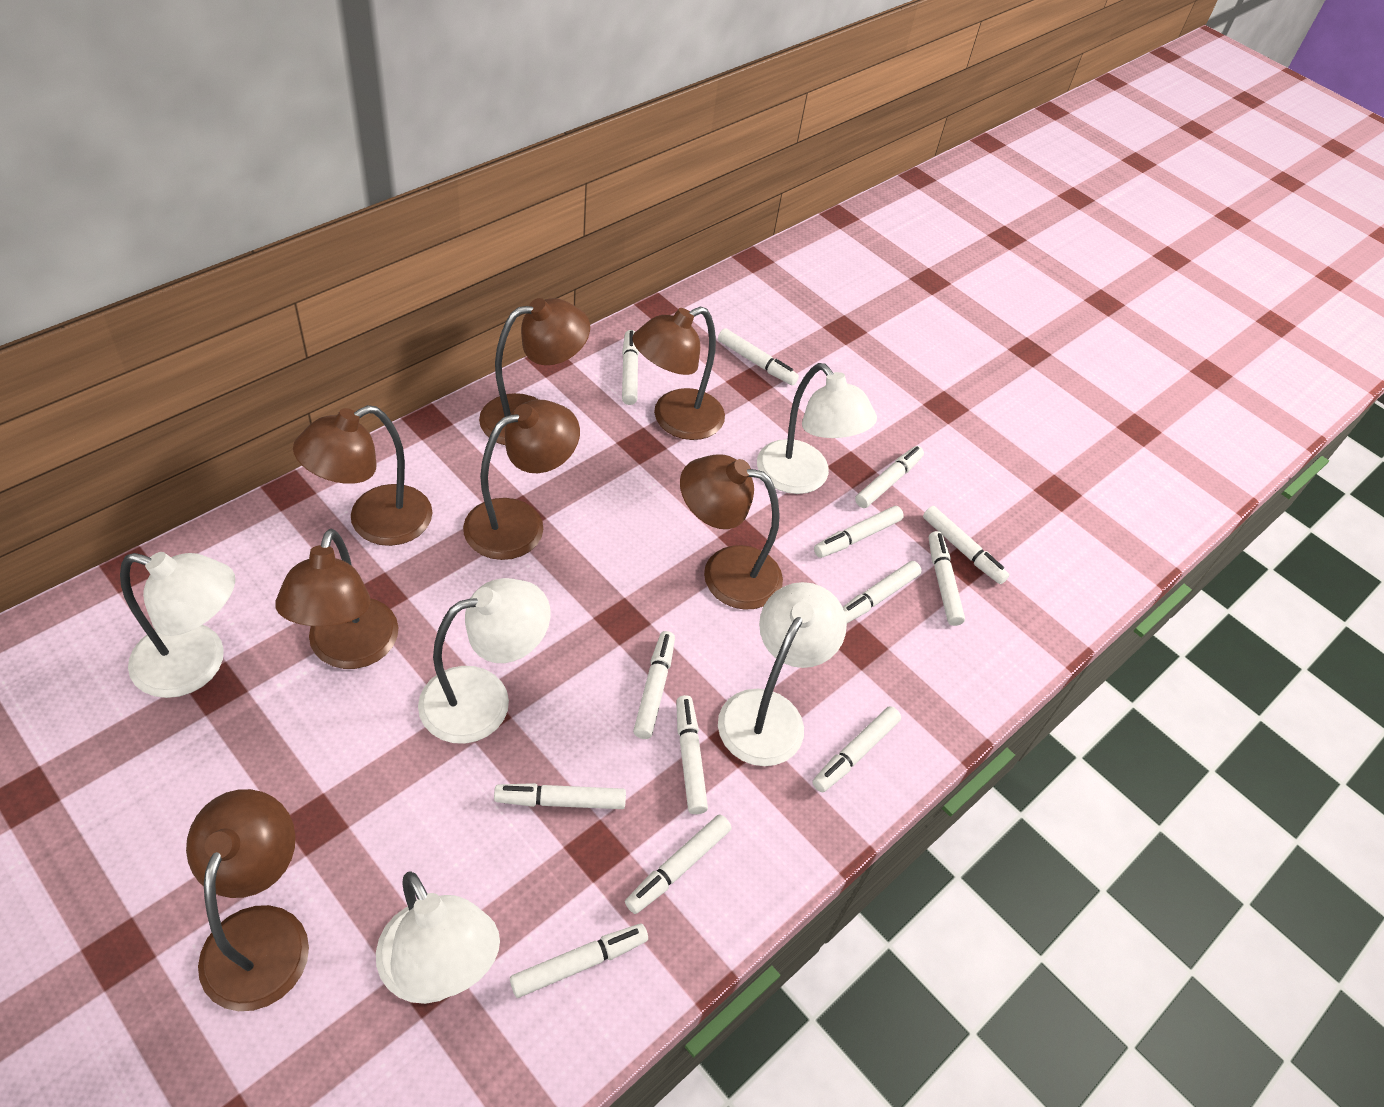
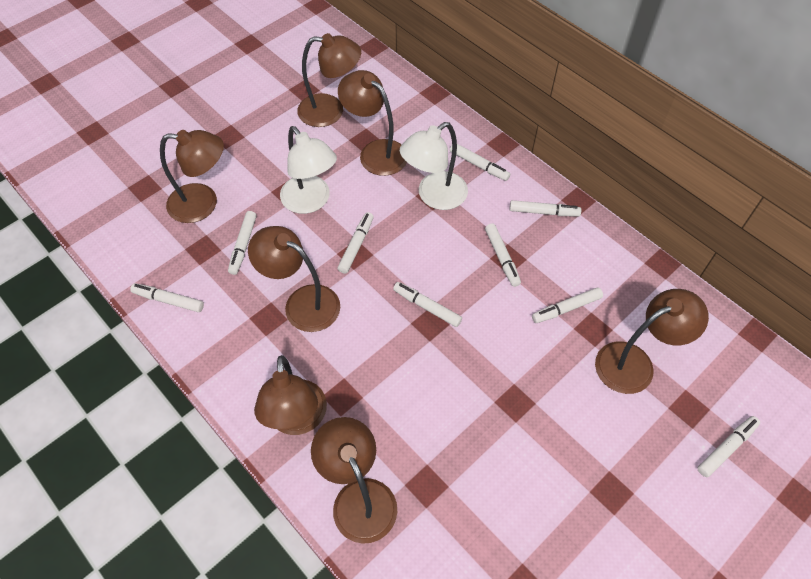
white lamp: [120,552,235,698] [376,871,500,1004] [418,578,551,744] [718,582,847,766] [757,363,877,494] = 5 -> [280,126,337,214] [400,122,468,210] = 2
white marker: [494,783,626,809] [510,924,648,998] [622,330,639,405] [625,814,732,914] [633,631,675,739] [676,695,708,814] [718,328,799,385] [812,706,901,792] [814,506,904,558] [843,561,922,623] [855,446,924,508] [923,506,1009,584] [929,531,965,626] = 13 -> [130,283,204,312] [228,211,257,275] [337,212,374,274] [393,282,462,327] [450,144,510,181] [485,223,521,287] [510,200,581,217] [532,287,603,323] [697,416,760,477] = 9

